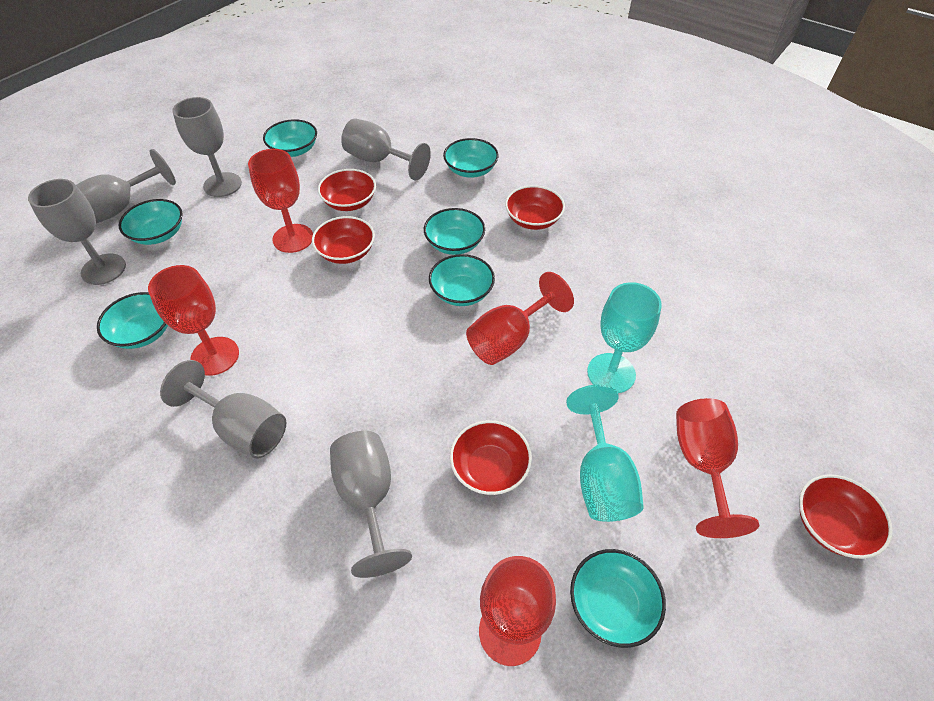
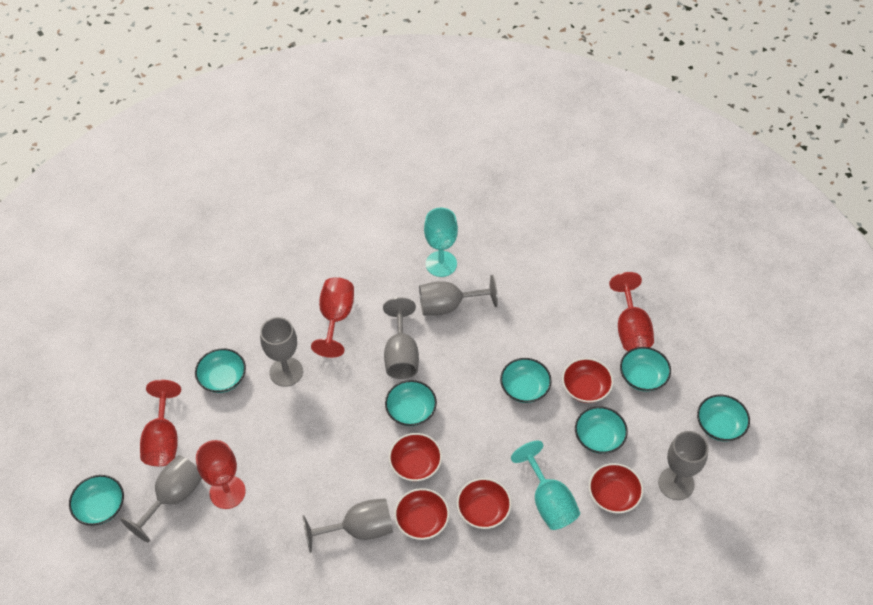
red goblet: [148,265,239,376] [248,149,313,253] [466,272,574,365] [479,556,556,666] [676,398,760,538] = 5 -> [140,380,181,466] [196,440,246,509] [311,277,354,358] [609,272,654,351] = 4

